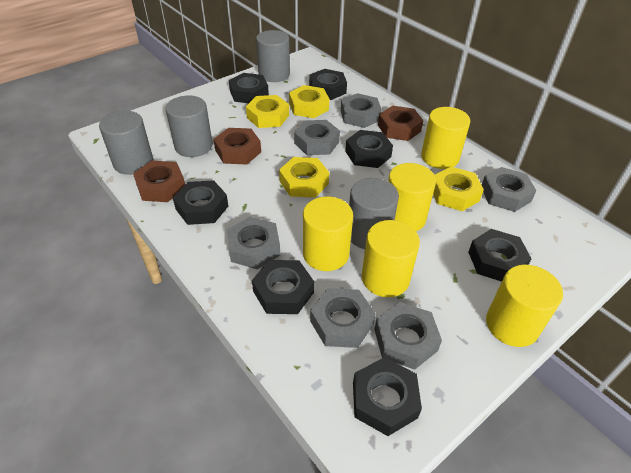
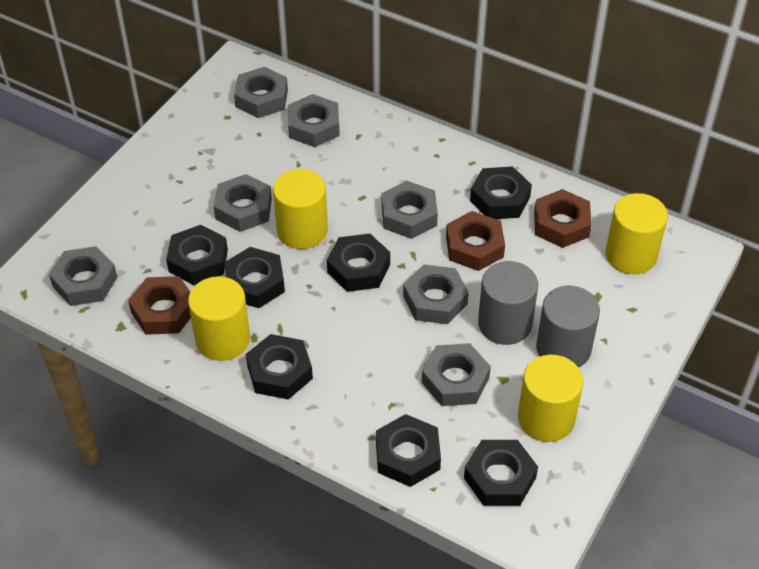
grey cylinder: [99,111,153,175] [166,96,213,157] [256,30,290,82] [349,178,399,249] = 4 -> [478,261,538,345] [536,286,600,367] = 2
grey nut: [227,217,280,269] [294,120,340,155] [310,288,376,348] [341,93,382,128] [374,302,442,370] [482,167,537,212] = 6 -> [49,246,117,306] [214,174,272,232] [234,67,288,118] [288,94,340,147] [382,181,438,239] [403,264,469,324] [422,343,491,406] = 7
yellow cylinder: [303,197,353,271] [362,220,420,297] [388,163,436,231] [421,107,470,169] [486,265,563,347] = 5 -> [188,276,250,361] [273,169,328,249] [518,355,583,442] [605,193,668,274] = 4
yellow nut: [246,95,289,128] [279,157,329,198] [289,85,329,118] [433,167,484,211] = 4 -> none = 0

